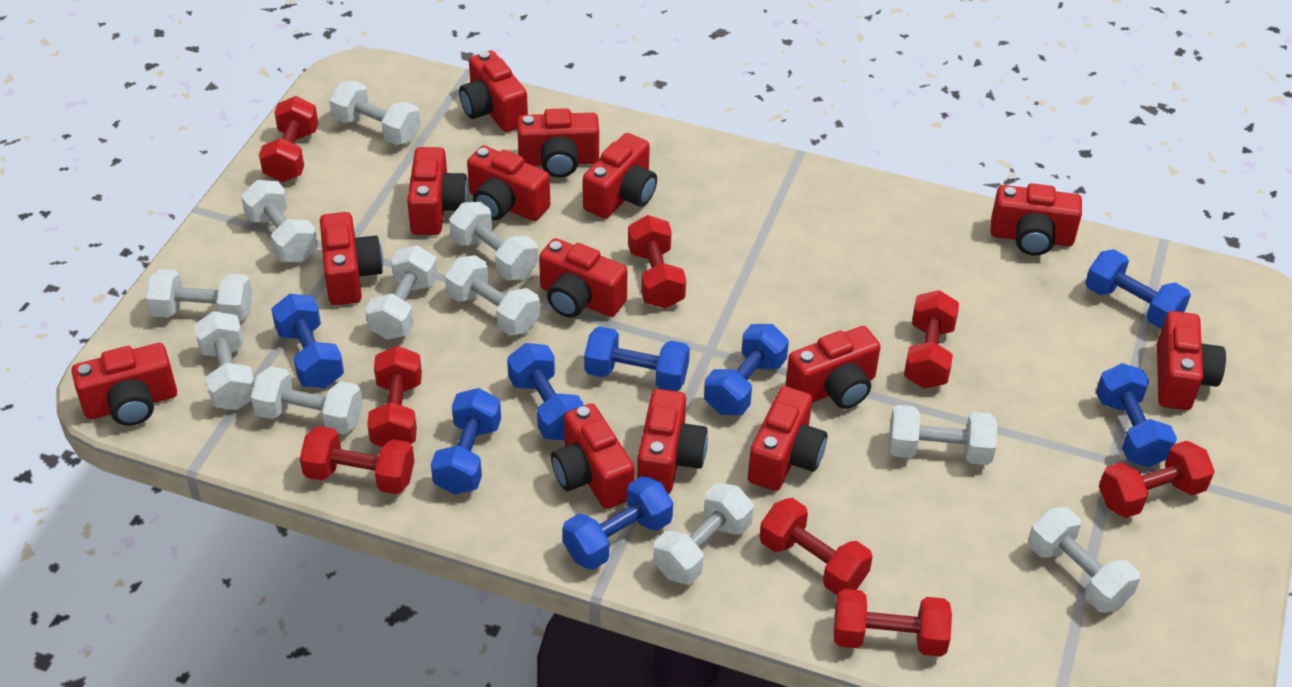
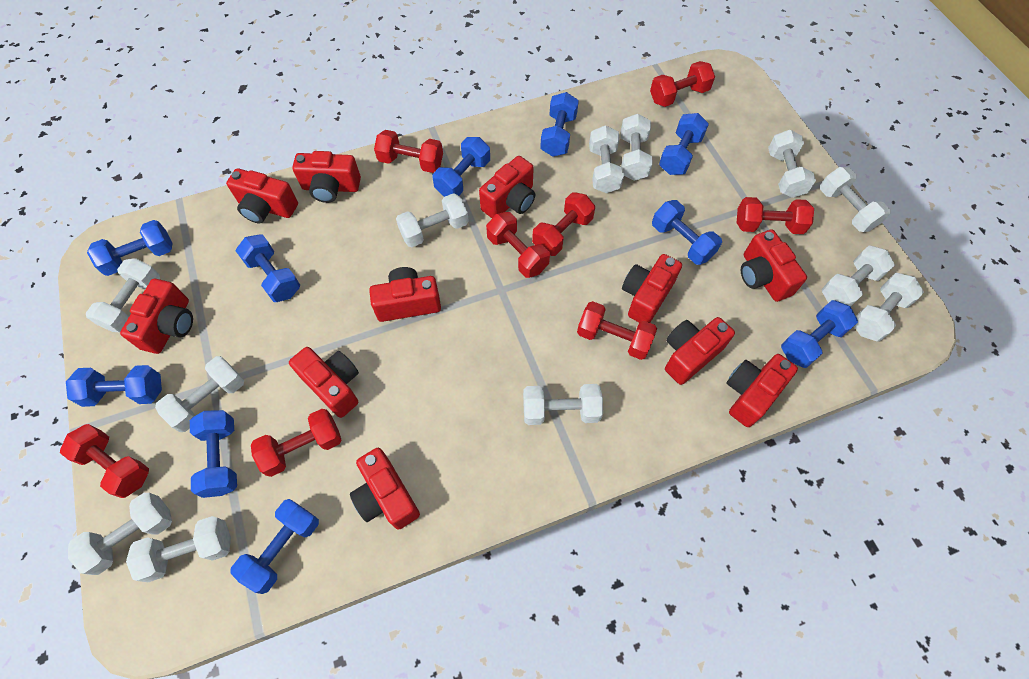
blue dumbbell: [271,294,344,388] [431,388,501,495] [507,343,584,440] [562,476,673,570] [584,326,690,391] [704,324,789,415] [1085,249,1191,329] [1096,363,1177,467] = 8 -> [66,365,162,407] [87,220,172,276] [190,410,237,498] [231,499,319,594] [236,235,300,302] [433,137,490,197] [540,92,579,157] [652,200,722,265] [659,113,709,175] [781,300,858,368] = 10
red camera: [71,343,177,426] [320,212,383,305] [407,147,469,235] [459,50,528,132] [467,146,550,221] [517,108,599,178] [539,238,627,318] [551,403,634,509] [583,133,657,219] [637,389,708,494] [748,386,827,491] [785,326,881,409] [991,183,1082,256] [1157,311,1226,410] = 14 -> [120,279,193,354] [226,168,298,223] [289,347,359,418] [292,151,361,203] [350,448,420,530] [369,267,441,322] [479,156,535,218] [622,254,682,323] [665,317,735,385] [727,354,798,427] [741,229,807,302] = 11
white dumbbell: [145,269,253,322] [194,311,255,410] [241,180,318,262] [251,366,363,435] [329,81,421,145] [365,245,438,340] [445,255,540,336] [449,202,538,281] [653,483,754,584] [889,405,998,465] [1028,507,1140,613] = 11 -> [68,493,172,575] [86,258,160,332] [126,516,231,582] [155,356,244,432] [396,193,469,247] [523,384,603,425] [589,125,624,193] [621,114,653,181] [768,130,816,198] [820,167,891,232] [822,246,895,307] [854,273,924,341] = 12

